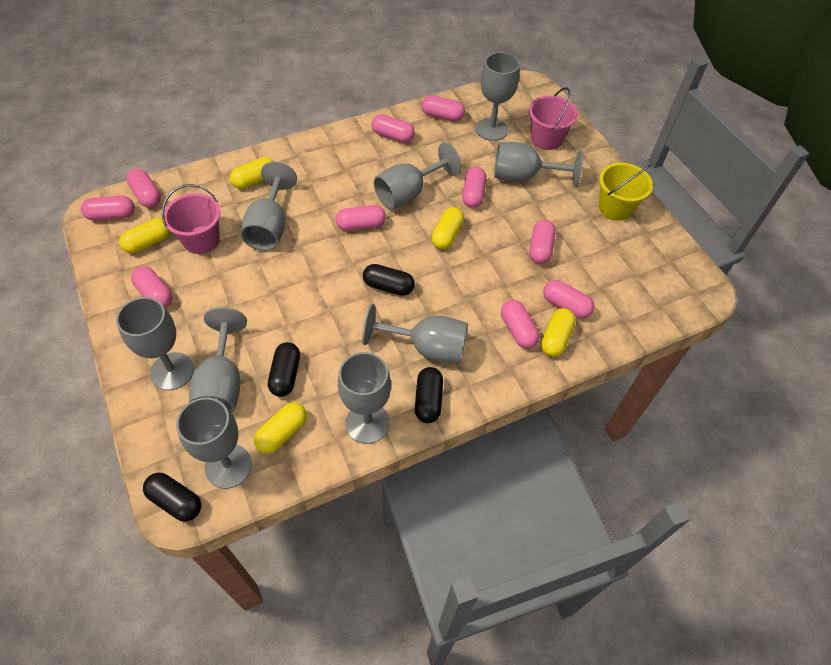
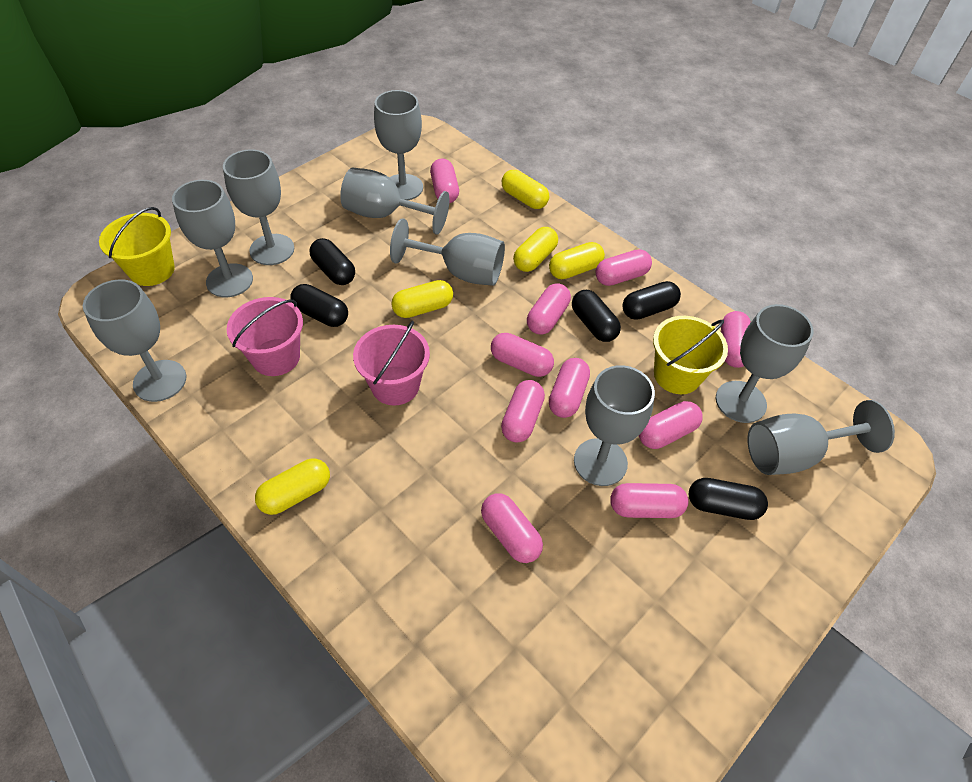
black capsule: [143,473,201,522] [268,342,300,397] [363,264,415,296] [415,367,443,423] = 4 -> [290,284,348,327] [309,238,355,285] [572,290,621,342] [622,281,681,320] [689,478,768,520] = 5
yellow bucket: [599,163,653,221] = 1 -> [99,207,175,286] [653,316,728,394] = 2

